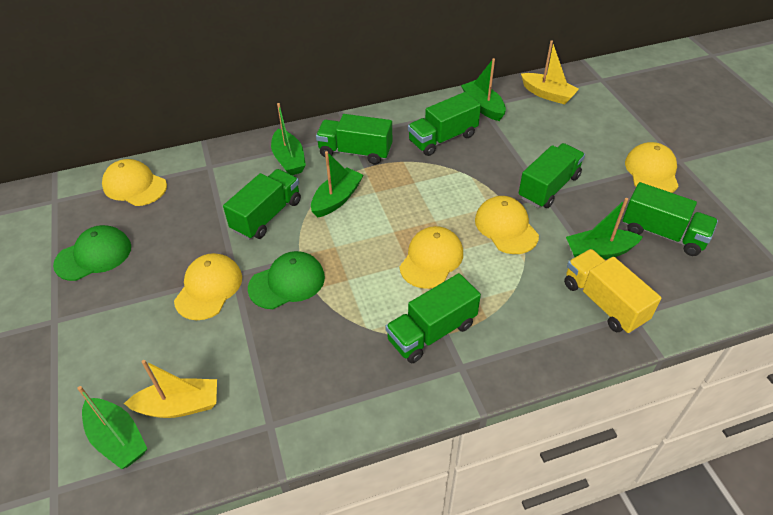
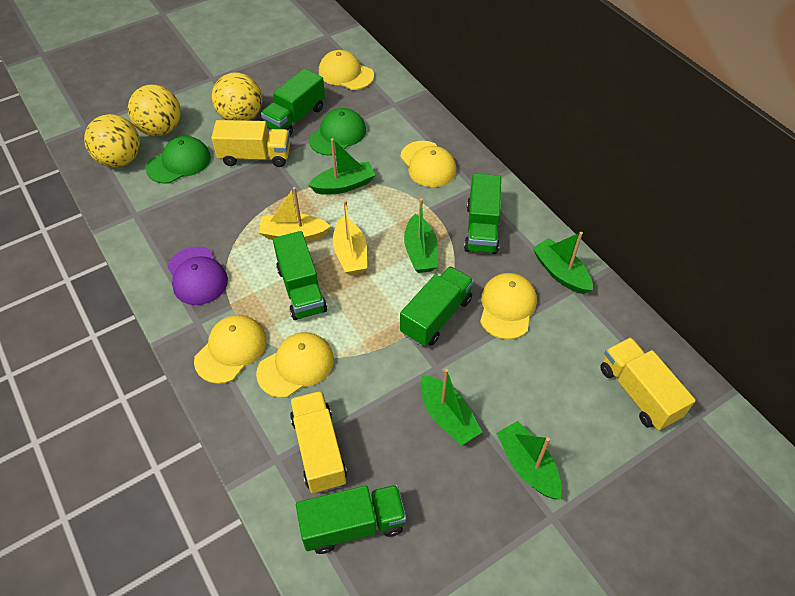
green truck: [223,169,301,240] [316,114,392,164] [385,273,481,363] [408,92,481,156] [519,143,585,208] [623,182,718,256] = 6 -> [261,68,325,136] [273,231,327,320] [296,485,406,554] [400,266,474,347] [464,174,501,254] = 5
purple cap: none = 0 -> [168,246,228,305] = 1
yellow ball: none = 0 -> [84,114,140,167] [128,85,181,136] [212,72,262,121] = 3
yellow truck: [564,249,662,334] = 1 -> [211,120,290,167] [290,391,347,493] [600,337,696,430] = 3

